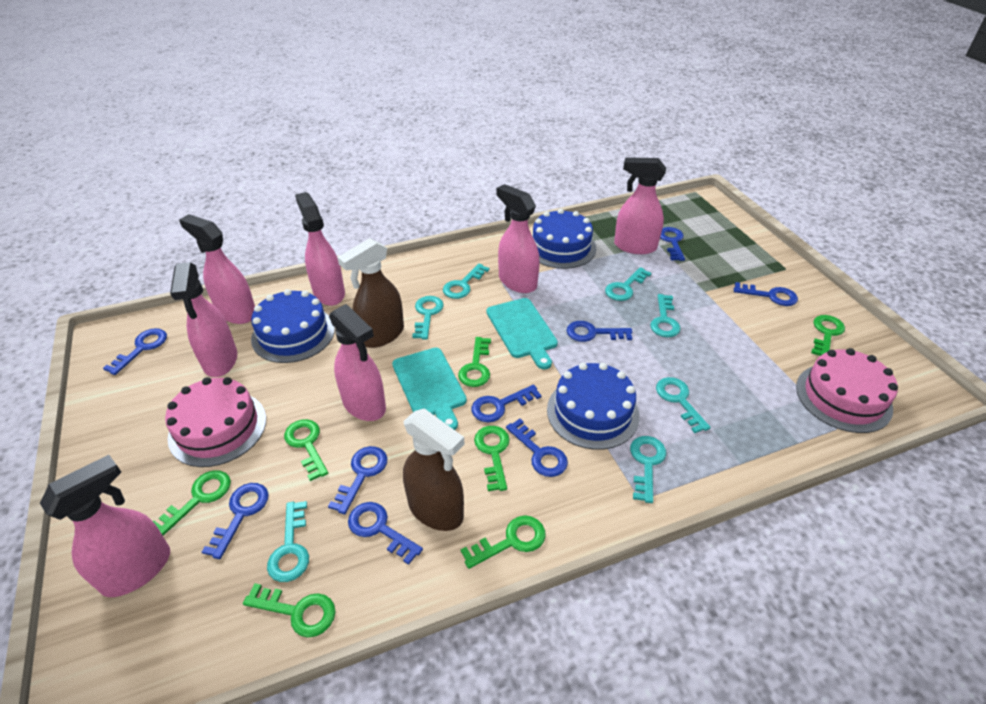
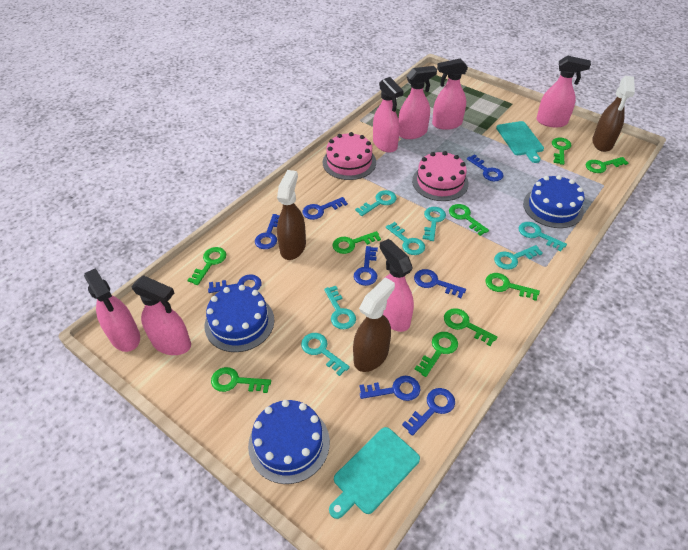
blue key: [103,328,167,375] [202,483,269,559] [328,446,387,514] [348,502,423,565] [472,385,542,423] [506,419,568,477] [567,321,632,342] [660,227,685,261] [734,282,798,306] = 9 -> [208,274,262,293] [255,214,280,249] [302,197,348,220] [354,246,378,286] [359,376,420,401] [402,388,455,436] [414,269,466,298] [467,154,504,182] = 8
brown spray bottle: [337,238,404,348] [403,408,465,531] = 2 -> [277,170,306,260] [353,277,395,372] [592,76,635,152] = 3
green key: [153,470,231,536] [243,583,335,637] [284,419,328,481] [458,337,491,387] [461,516,546,569] [474,426,510,491] [811,315,845,356] = 7 -> [187,247,226,285] [211,367,271,393] [332,231,381,254] [414,332,458,377] [444,308,497,346] [449,204,489,236] [486,273,540,301] [552,138,571,165] [586,157,628,173] = 9

